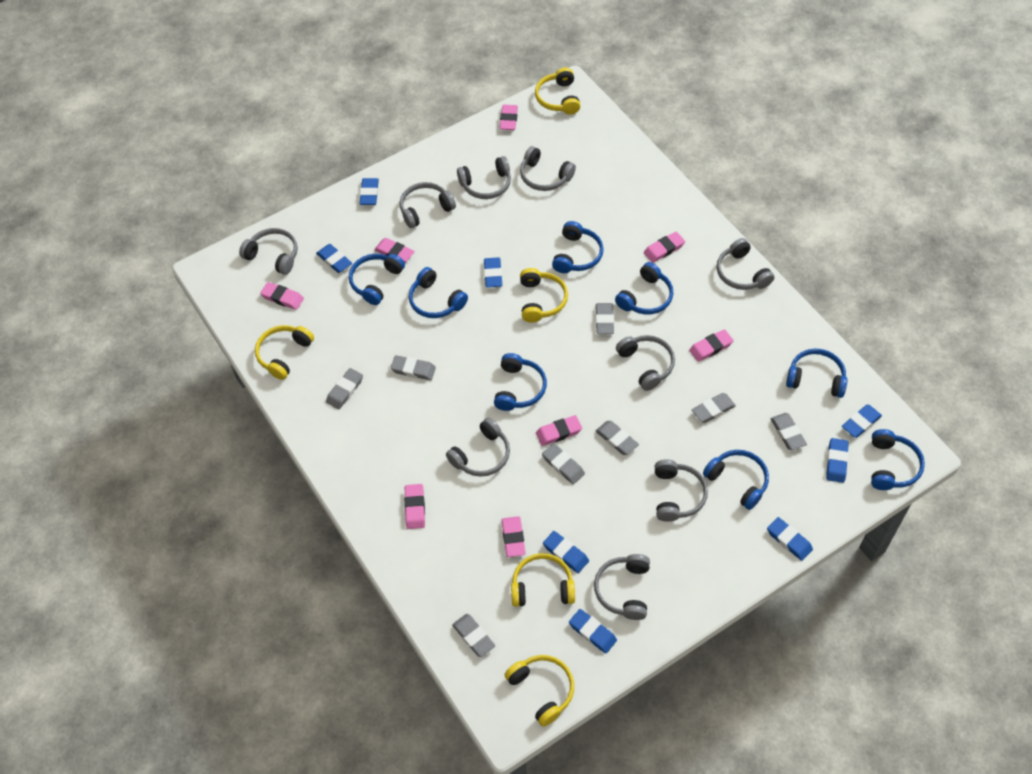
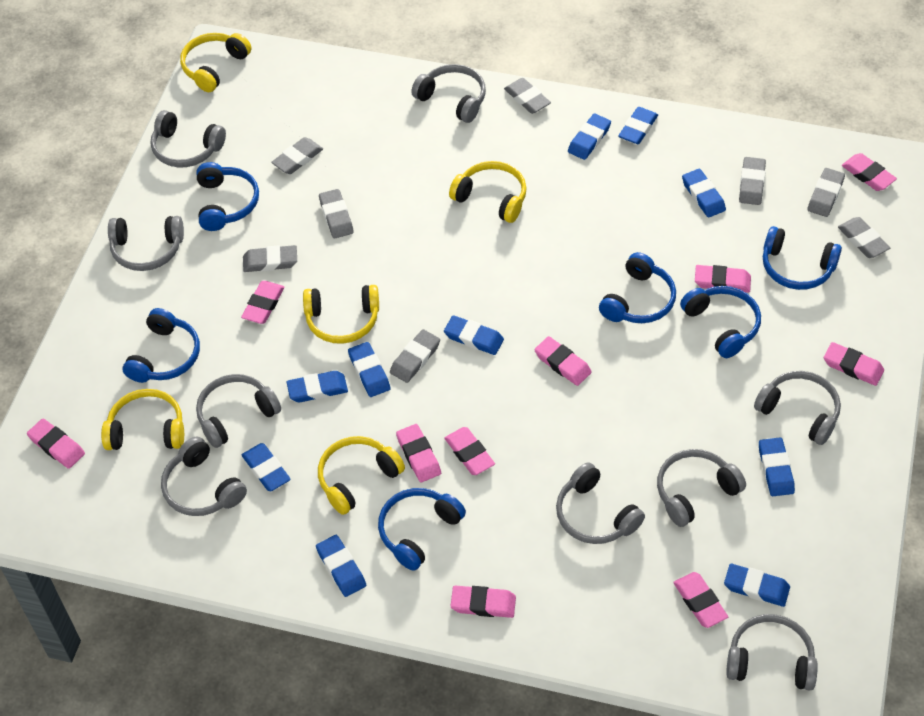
blue eraser: [316,244,352,273] [359,178,379,205] [484,257,502,288] [543,531,589,573] [569,609,617,654] [767,517,813,561] [826,438,849,483] [842,404,882,438] = 8 -> [242,443,291,491] [286,371,348,402] [316,535,366,597] [348,342,391,397] [444,315,504,355] [568,114,611,160] [618,107,658,144] [682,169,726,217] [724,564,790,607] [759,437,795,496] = 10
blue headphones: [349,254,405,305] [409,267,468,318] [494,353,547,411] [552,221,604,273] [615,262,673,314] [703,450,769,510] [786,348,847,398] [871,429,925,490] = 8 -> [122,308,200,383] [196,162,259,231] [378,488,466,571] [599,252,676,323] [680,286,761,358] [763,226,842,290] = 6
pink eraser: [260,282,304,310] [374,238,415,263] [404,484,425,529] [500,105,518,130] [502,516,525,557] [536,415,582,446] [644,232,685,263] [689,329,734,362] = 8 -> [27,419,85,469] [241,281,285,324] [396,424,441,482] [444,427,495,475] [451,586,516,618] [534,336,592,386] [673,572,728,628] [695,265,751,293] [824,342,884,386] [841,153,897,191] = 10

